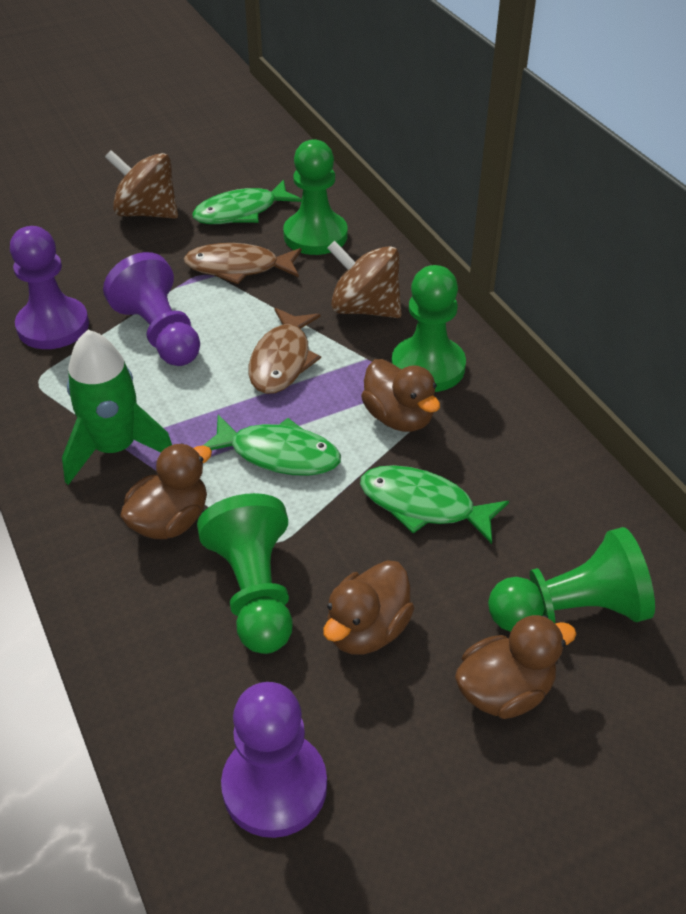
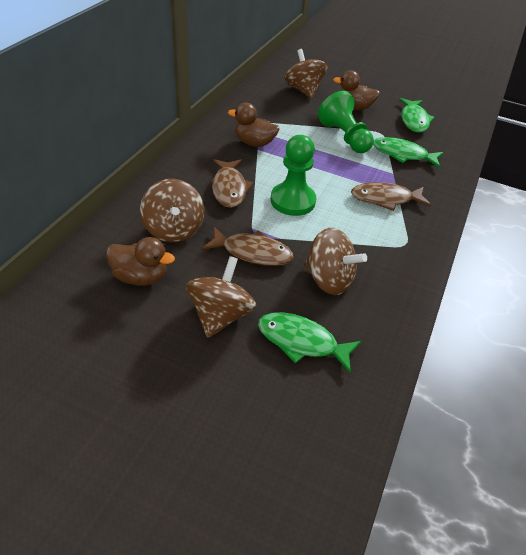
brown duck: [120,443,212,539] [323,560,415,654] [361,359,440,432] [455,615,576,719] = 4 -> [106,237,175,286] [228,103,279,147] [333,70,380,110] = 3
brown fish: [183,243,302,284] [249,308,321,394] = 2 -> [202,227,294,266] [212,159,254,208] [351,182,431,211] = 3
brown spinning top: [105,150,178,219] [327,241,402,318] = 2 -> [140,179,204,242] [186,256,256,338] [284,49,327,99] [304,228,367,295] = 4
green pawn: [197,493,293,654] [283,139,348,255] [392,265,466,392] [488,527,655,632] = 4 -> [270,135,316,216] [318,91,374,153] = 2
green rocket: [62,330,172,485] = 1 -> none = 0
purple pawn: [10,226,89,349] [103,252,200,366] [221,682,327,838] = 3 -> none = 0

